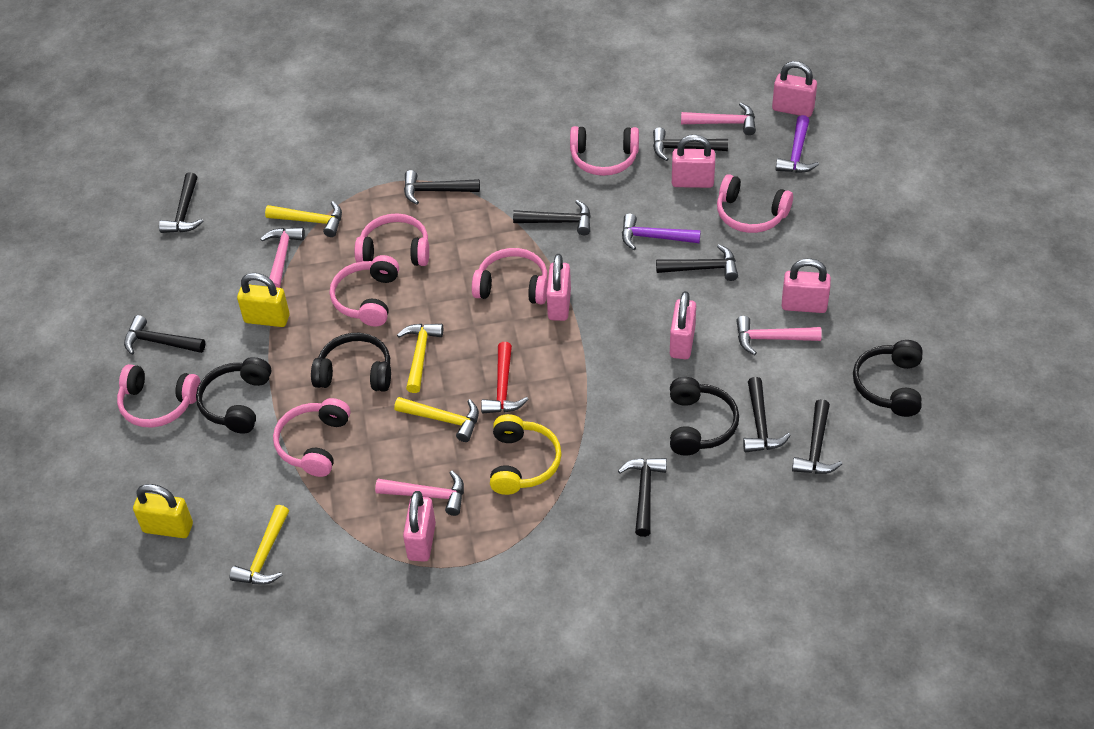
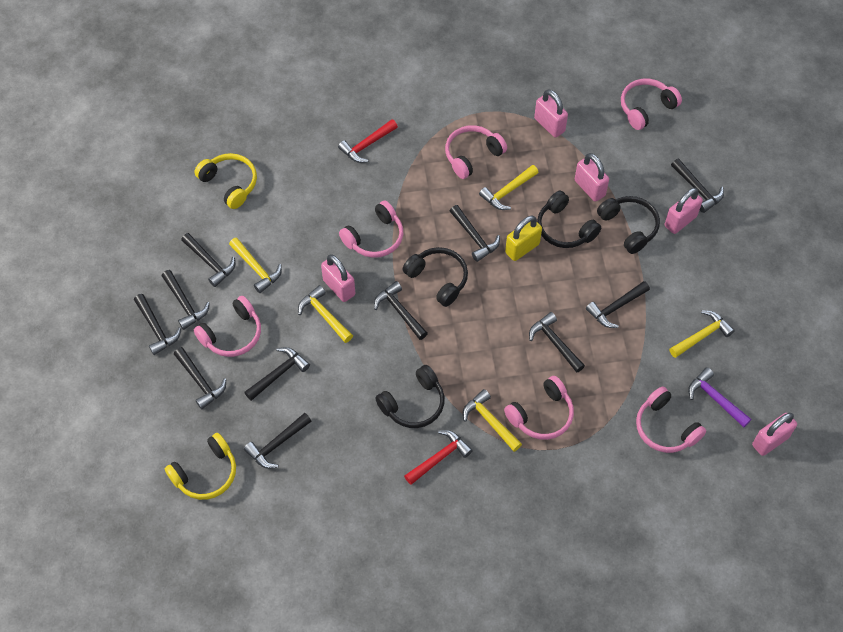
black hammer: [124,315,205,355] [159,172,203,233] [404,170,480,204] [513,200,591,235] [618,458,667,537] [653,127,728,161] [656,244,738,281] [743,377,791,453] [792,399,842,474] = 9 -> [134,294,181,355] [162,270,210,330] [174,347,226,409] [181,233,235,287] [244,347,310,401] [244,413,311,469] [374,281,428,340] [450,205,500,262] [529,312,585,373] [586,281,650,328] [671,159,724,213] = 11
pink hammer: [260,227,305,288] [375,471,464,516] [681,103,756,135] [736,316,822,355] = 4 -> none = 0
pink headphones: [117,364,200,428] [273,398,350,477] [330,255,399,327] [354,213,429,266] [472,248,548,304] [570,126,639,176] [717,174,793,233] = 7 -> [194,296,261,357] [339,201,403,258] [445,125,507,179] [504,376,574,440] [621,79,682,130] [636,386,706,453] = 6
pink padlock: [403,491,436,562] [546,254,571,321] [670,291,696,359] [672,134,715,188] [772,61,817,117] [782,258,831,313] = 6 -> [321,254,355,302] [534,89,568,138] [575,153,609,202] [665,188,703,234] [752,413,797,456] = 5
purple hammer: [622,214,701,250] [775,115,819,173] = 2 -> [688,367,751,427] = 1
red hammer: [481,342,529,413] = 1 -> [338,119,398,163] [404,430,473,485] = 2
yellow hammer: [230,505,289,585] [265,201,342,237] [394,397,479,442] [397,324,443,393] = 4 -> [229,237,282,293] [298,285,353,343] [463,389,522,452] [479,165,539,210] [669,311,735,358] = 5
yellow headphones: [490,414,562,495] = 1 -> [165,433,236,500] [194,153,257,209] = 2
yellow padlock: [133,484,193,538] [237,273,290,327] = 2 -> [505,216,542,261] = 1

